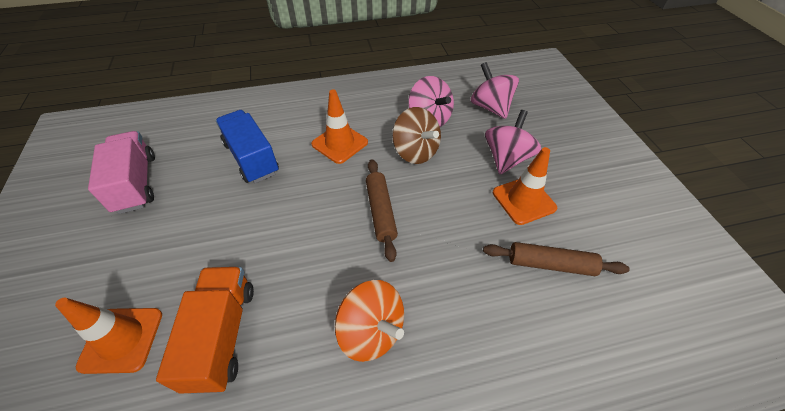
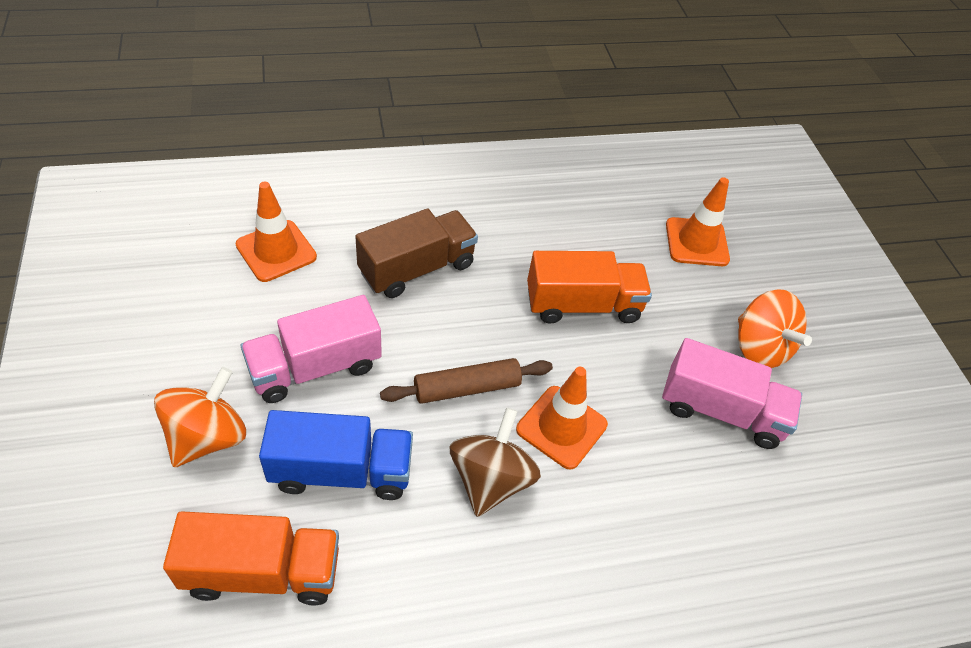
brown rolling pin: [366,159,398,262] [483,242,629,276] = 2 -> [380,358,553,404] = 1
brown truck: none = 0 -> [355,208,478,298] = 1
orange spinning top: [335,280,404,362] = 1 -> [154,367,246,467] [738,289,812,368] = 2
orange truck: [156,267,254,394] = 1 -> [163,511,339,606] [527,251,652,324] = 2
pink spinning top: [408,76,454,127] [471,62,519,119] [485,110,541,174] = 3 -> none = 0
pink truck: [88,131,155,214] = 1 -> [241,295,382,403] [662,338,802,449] = 2

